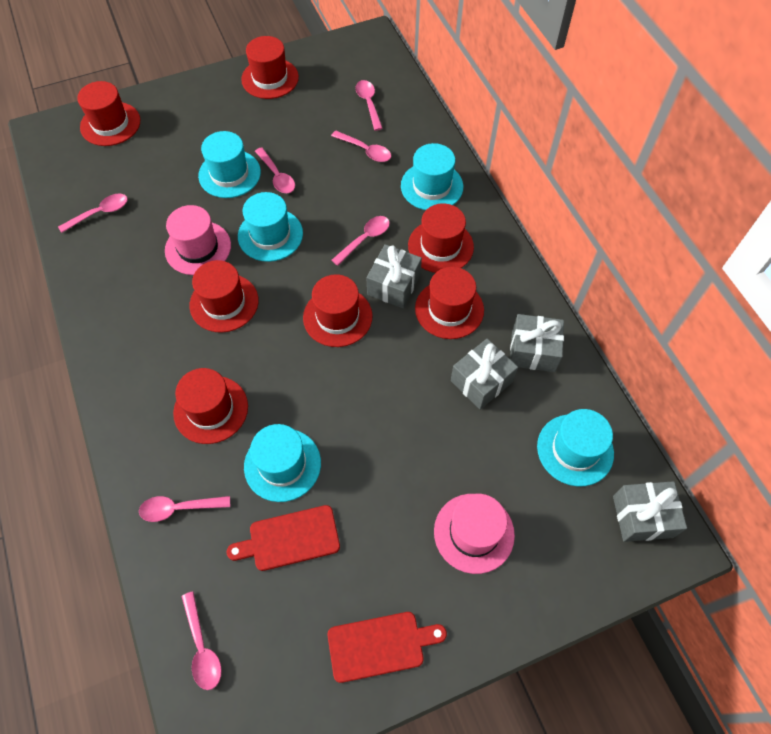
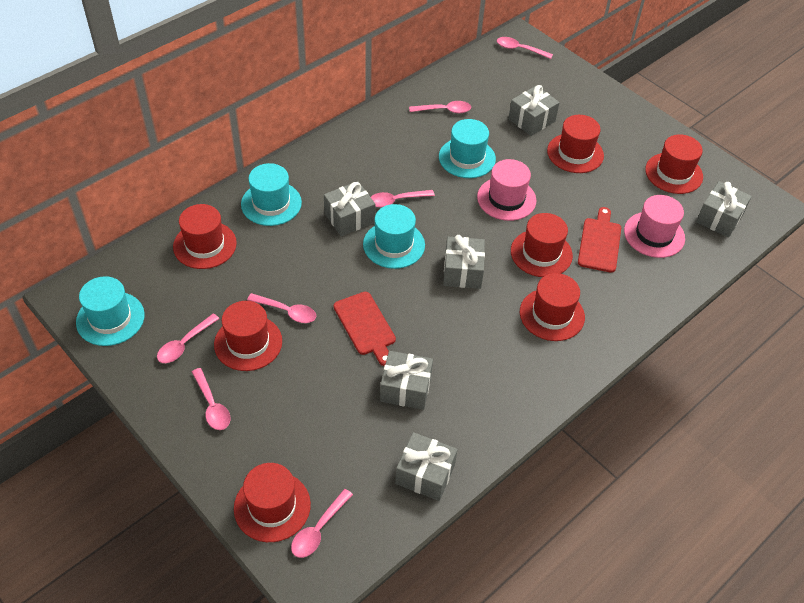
grey gift: [367,244,422,308] [451,339,518,410] [510,314,564,372] [613,481,687,542] = 4 -> [324,181,376,236] [380,351,433,410] [395,432,458,501] [444,235,485,289] [508,85,560,136] [696,181,752,237] = 6
turquoise hat: [198,131,261,198] [238,192,303,262] [244,424,321,502] [401,143,463,210] [537,409,614,486] = 5 -> [76,276,145,346] [241,163,302,226] [363,204,425,269] [439,119,496,178] = 4

